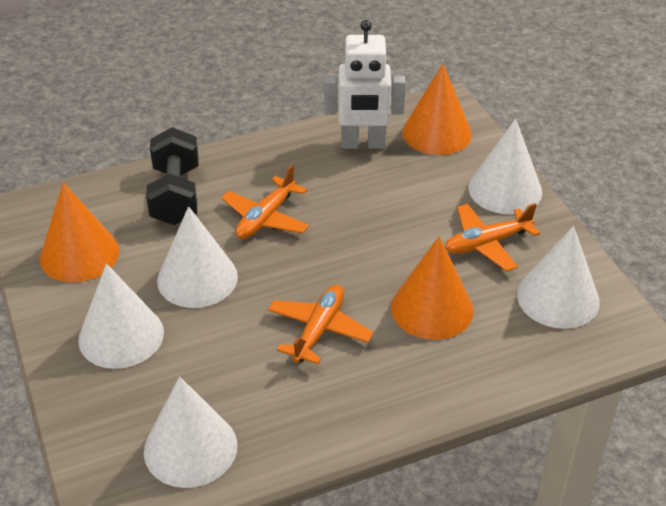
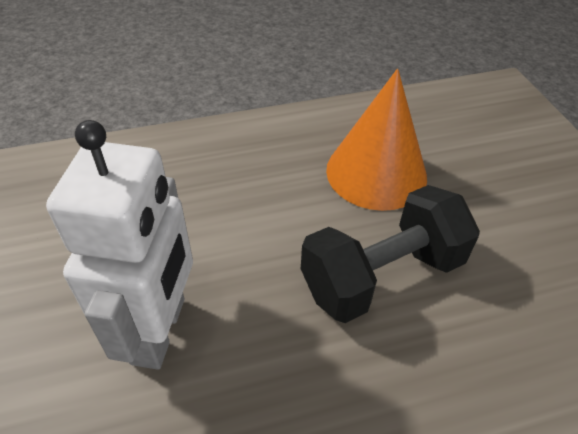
orange cone: [40,182,119,283] [391,237,474,340] [402,64,472,155] = 3 -> [326,68,427,211] = 1
orange plane: [221,165,309,239] [268,285,373,364] [445,203,540,271] = 3 -> none = 0
white cone: [78,264,164,369] [144,377,237,488] [157,206,238,308] [468,119,542,214] [517,226,600,329] = 5 -> none = 0

